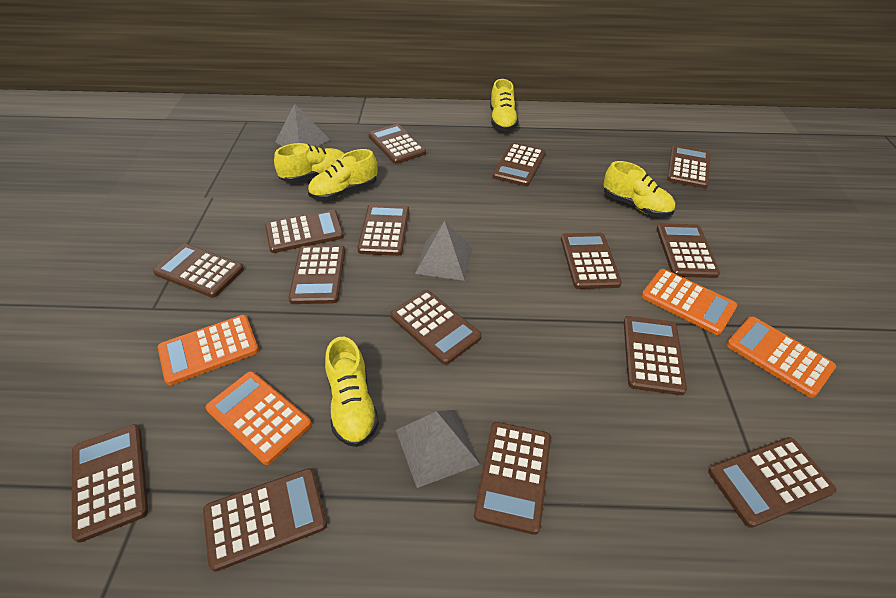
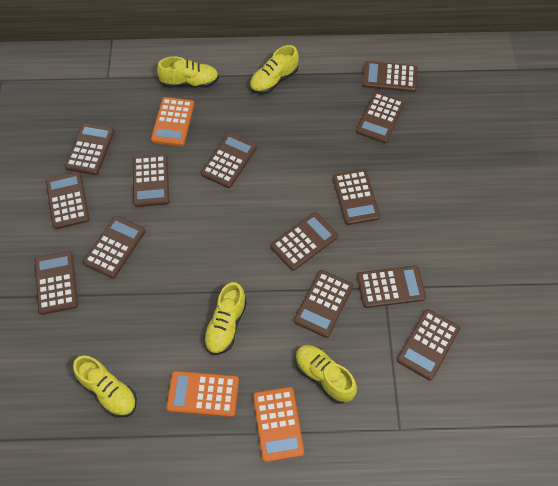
brown calculator: [72,424,148,543] [153,244,244,298] [203,468,327,572] [265,210,344,253] [289,245,345,304] [357,204,409,256] [368,124,426,164] [391,290,482,365] [474,422,551,535] [492,143,545,186] [561,233,622,289] [624,316,687,395] [656,223,720,278] [667,145,710,189] [708,437,837,528] = 15 -> [35,251,78,315] [46,172,90,229] [65,123,115,175] [83,216,145,279] [133,154,169,207] [201,133,257,188] [270,212,338,271] [294,270,353,338] [332,169,380,225] [356,92,405,143] [357,265,426,308] [362,61,418,92] [397,309,460,381] = 13
grey pyramid: [275,104,330,147] [396,410,480,488] [415,221,472,281] = 3 -> none = 0
orange calculator: [158,315,259,385] [206,371,312,465] [641,269,737,335] [726,316,836,398] = 4 -> [151,97,194,146] [166,371,239,417] [253,387,304,462] = 3

